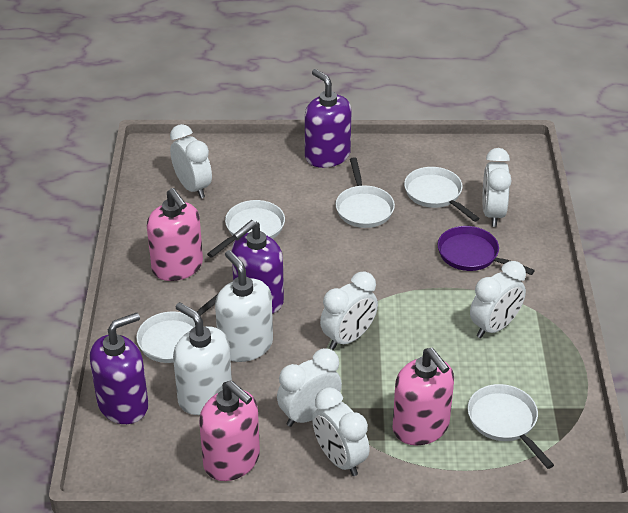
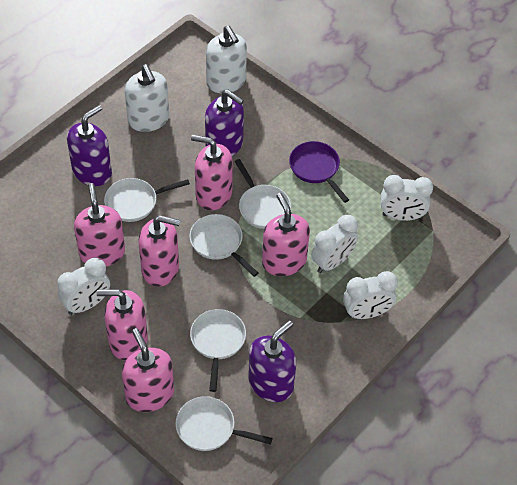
pink soap dispenser: [147,188,203,281] [199,380,260,481] [392,347,454,445] = 3 -> [74,183,125,267] [97,289,148,361] [122,328,174,412] [138,215,180,287] [191,135,233,210] [262,193,310,276] = 6
white clock: [170,124,212,198] [277,348,342,427] [312,387,370,476] [320,272,378,350] [470,261,526,338] [483,148,512,227] = 6 -> [57,258,110,315] [311,215,358,273] [343,271,398,319] [381,175,433,221] = 4

